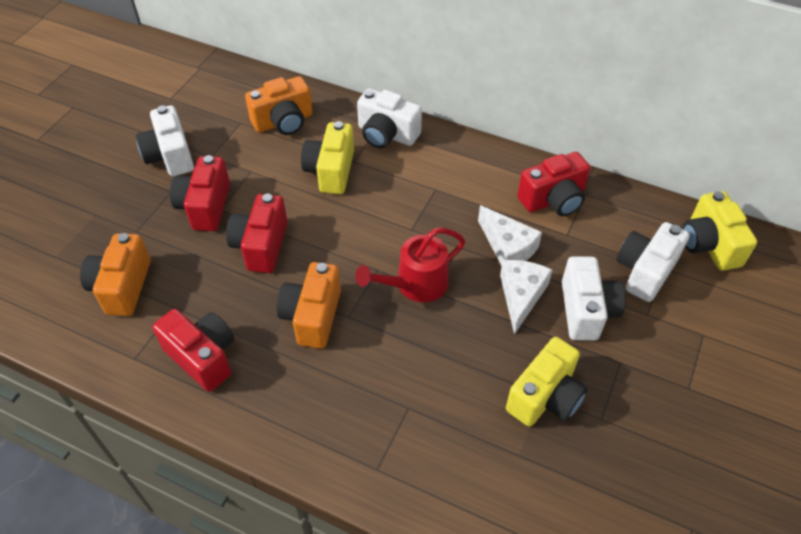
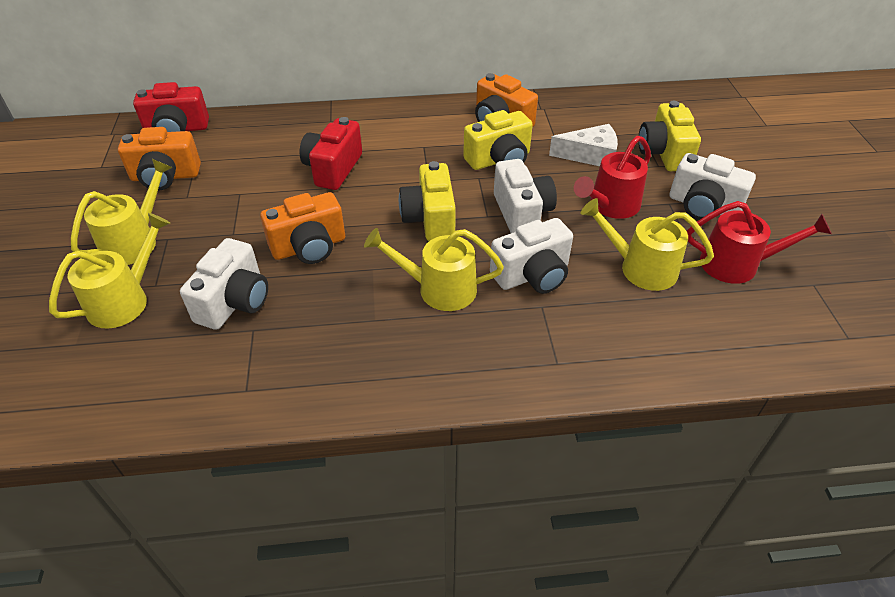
red camera: [152,309,234,392] [170,155,230,231] [226,194,287,273] [517,152,590,216] = 4 -> [133,82,209,132] [300,117,362,190] = 2
red watering can: [355,228,465,302] = 1 -> [574,136,651,219] [687,201,832,284] = 2
white cheese: [478,205,542,266] [500,260,552,334] = 2 -> [549,124,618,166] = 1
yellow watering can: none = 0 -> [49,213,170,329] [71,159,173,265] [364,228,504,311] [581,198,714,291] = 4

